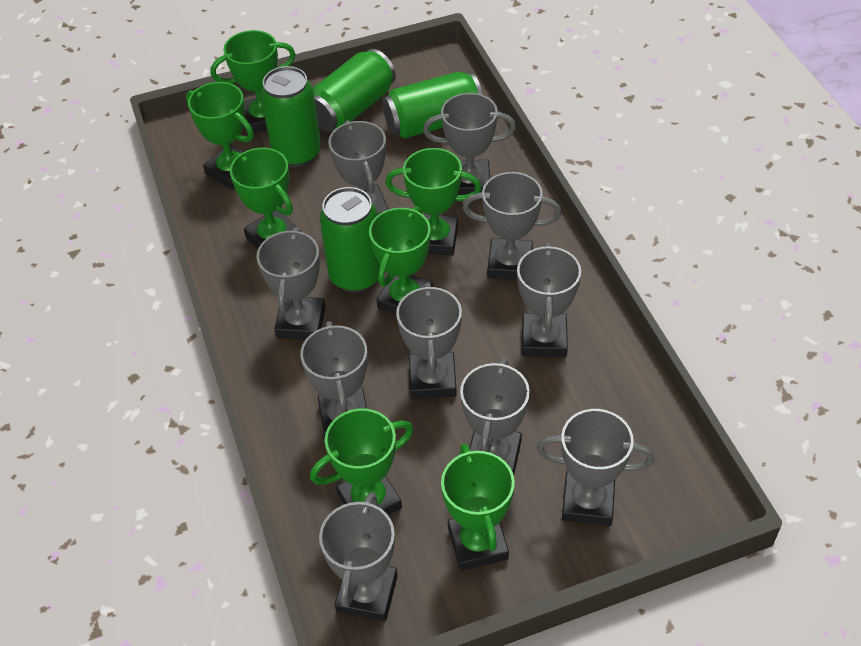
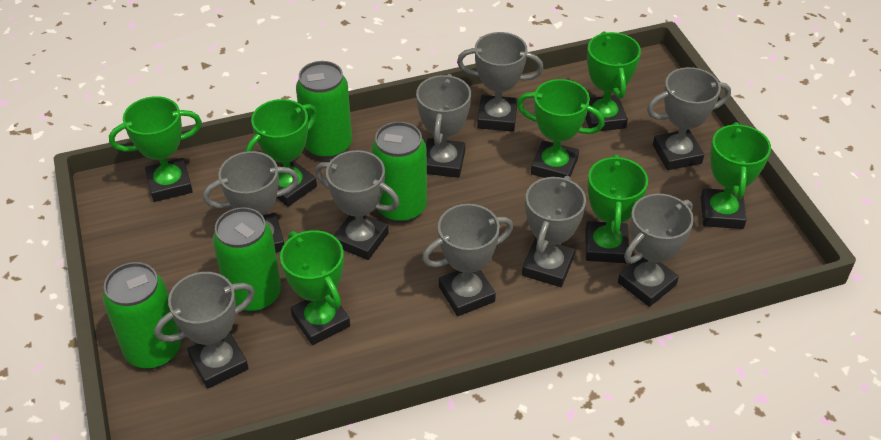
grey trophy: [256,227,326,340] [300,321,368,439] [319,493,398,622] [328,120,388,215] [396,283,462,399] [423,93,516,195] [460,358,530,475] [462,172,561,280] [517,243,581,357] [536,409,654,526] = 10 -> [154,272,255,389] [203,151,299,253] [315,150,400,260] [416,74,471,178] [422,204,513,316] [457,32,544,131] [522,176,586,287] [618,194,694,307] [647,67,731,170] = 9

